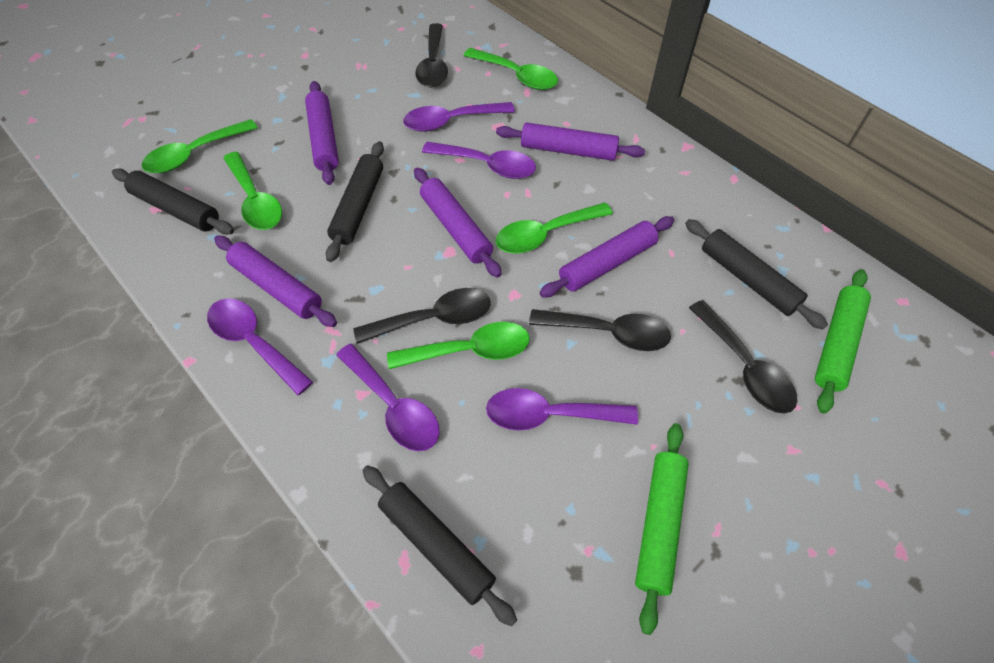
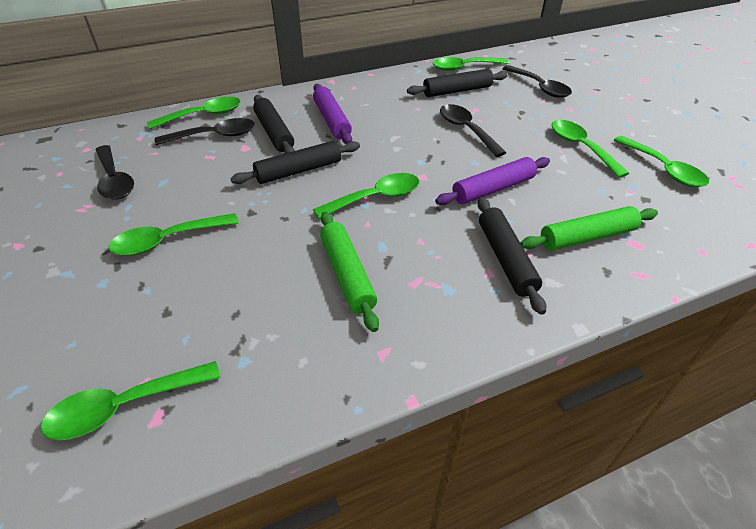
green spoon: [142,119,257,173] [223,151,282,230] [387,322,529,369] [463,48,558,90] [496,202,613,253] = 5 -> [41,361,221,440] [108,213,239,256] [147,97,240,129] [313,173,419,219] [433,57,509,71] [552,120,629,178] [614,136,709,187] = 7
purple rolling pin: [214,236,337,327] [305,81,339,185] [414,168,502,278] [496,123,645,161] [539,216,675,298] = 5 -> [313,84,352,144] [435,157,550,205] = 2
purple spoon: [207,298,313,395] [336,344,440,451] [403,102,515,132] [422,142,536,179] [486,388,638,430] = 5 -> none = 0

